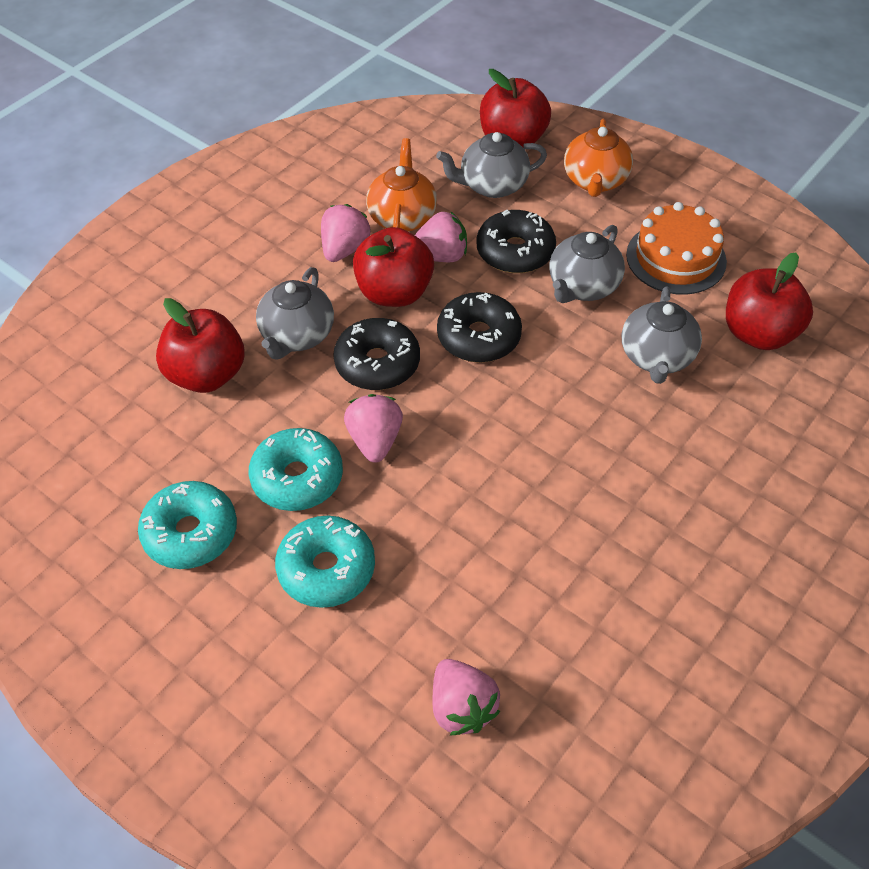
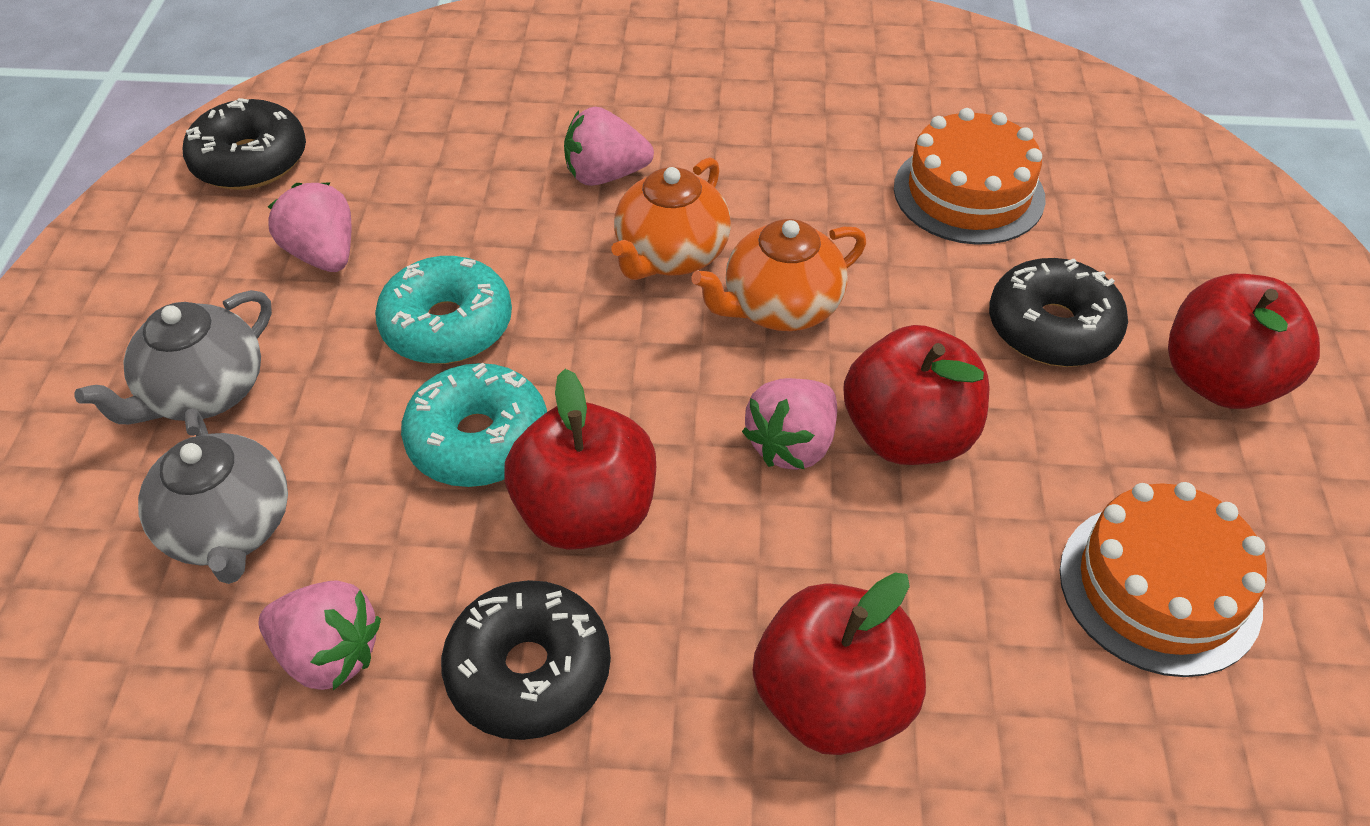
grey teapot: [256,267,334,360] [436,132,547,198] [549,225,625,303] [622,287,702,384] = 4 -> [75,290,272,424] [138,408,288,584] = 2
orange cake: [626,202,727,295] = 1 -> [894,108,1046,245] [1060,482,1267,677] = 2
turquoise donut: [138,481,237,569] [249,428,343,511] [275,516,375,608] = 3 -> [375,256,512,364] [401,363,547,487] = 2

